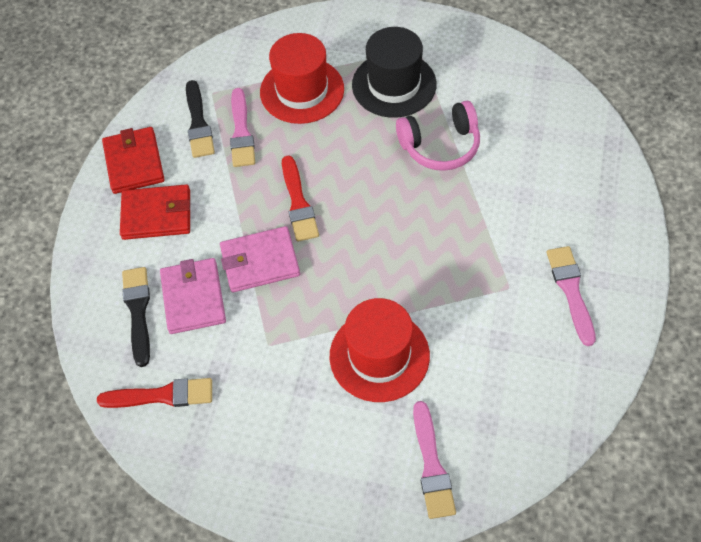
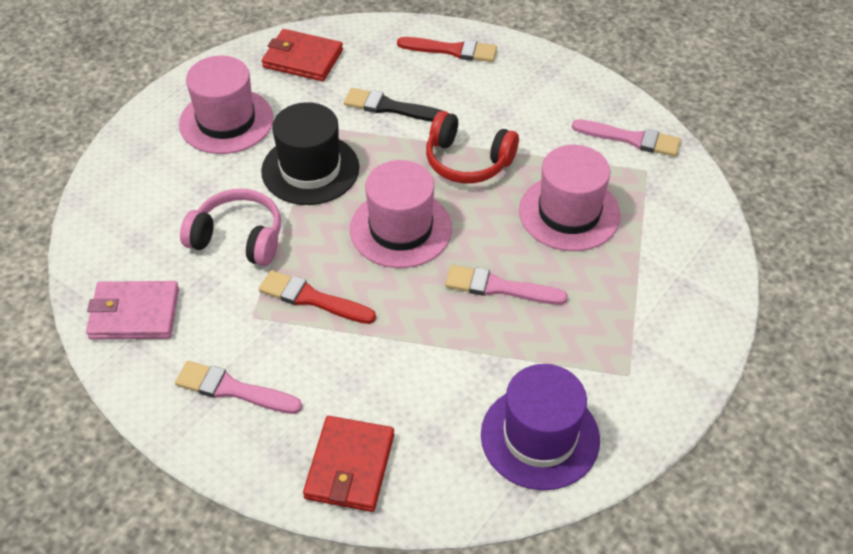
black brush: [122,267,150,367] [186,80,215,158] = 2 -> [344,88,443,122] = 1
pink hat: none = 0 -> [179,56,273,154] [350,160,452,268] [519,145,621,251] = 3
pink wallet: [160,258,226,334] [220,226,300,292] = 2 -> [86,281,179,340] = 1
purple hat: none = 0 -> [481,364,600,490] = 1
red hat: [260,33,344,124] [329,298,430,402] = 2 -> none = 0
red headphones: none = 0 -> [426,111,519,183] = 1

